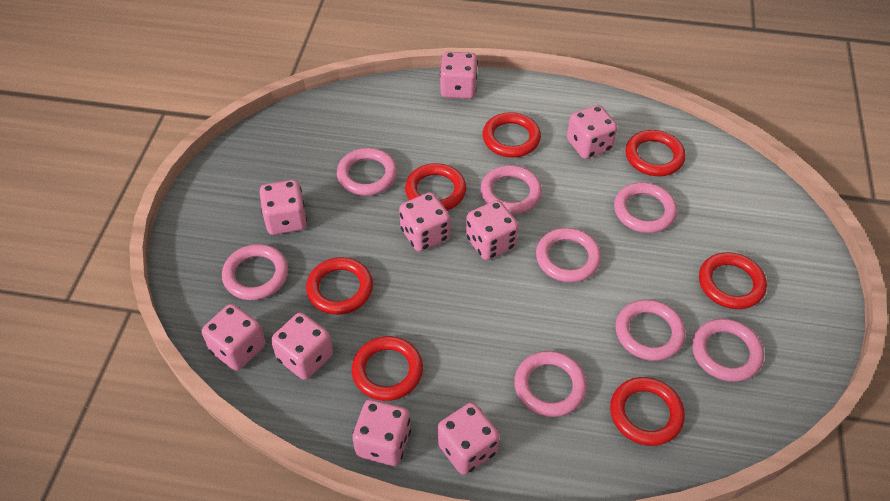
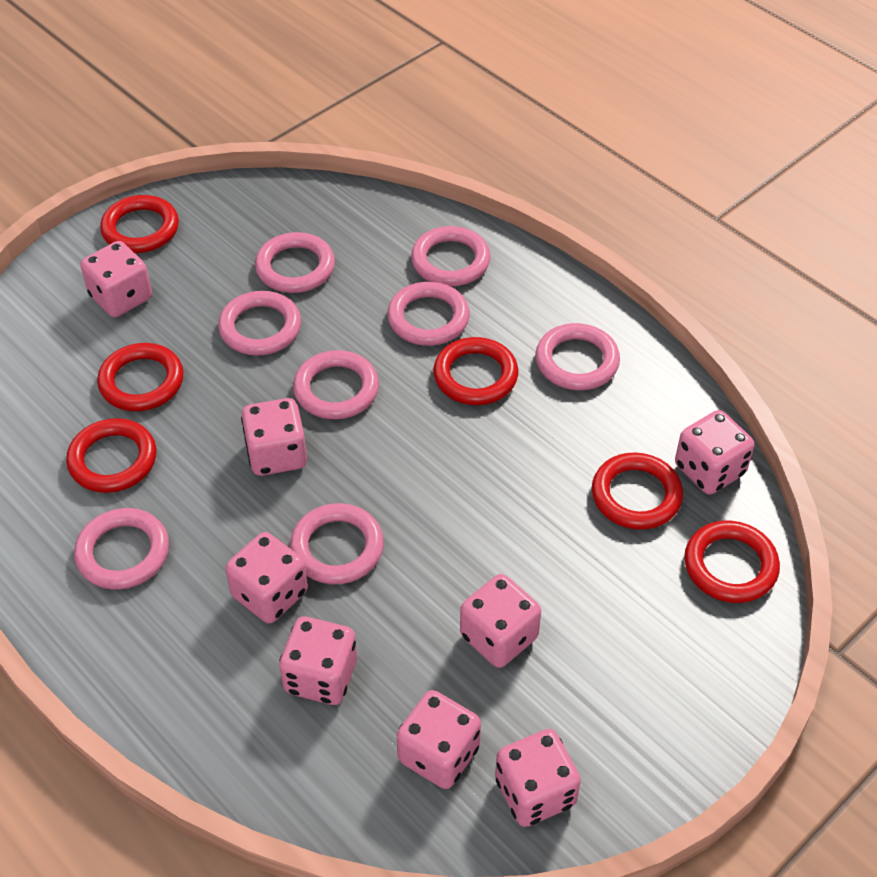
pink dice: [202,304,265,371] [260,180,307,235] [271,312,333,380] [352,399,411,466] [399,192,450,252] [437,402,500,475] [440,52,478,99] [466,200,519,260] [567,105,617,159] = 9 -> [80,241,152,317] [225,532,308,623] [241,398,307,476] [279,616,357,705] [397,690,481,789] [460,574,541,668] [495,729,581,827] [675,410,754,495] = 8
red ring: [306,257,373,315] [351,336,423,401] [405,163,466,211] [483,112,541,157] [610,377,685,446] [625,130,686,176] [699,252,767,309] = 7 -> [66,418,156,493] [97,343,184,411] [100,195,179,253] [433,337,518,405] [592,452,683,530] [684,521,780,603] = 6

